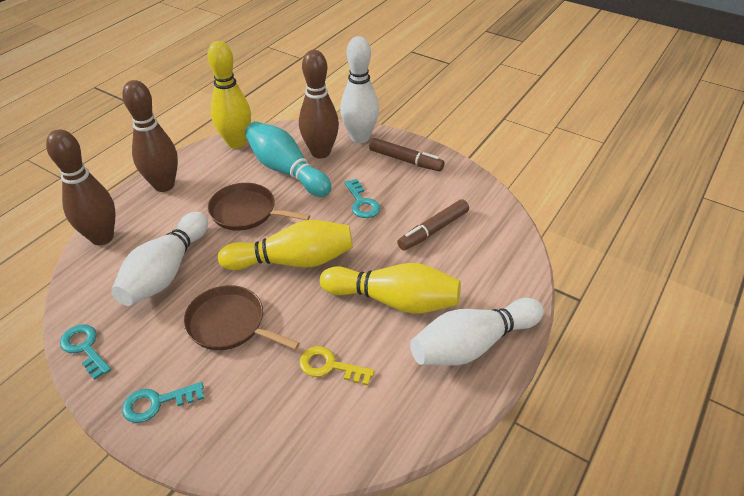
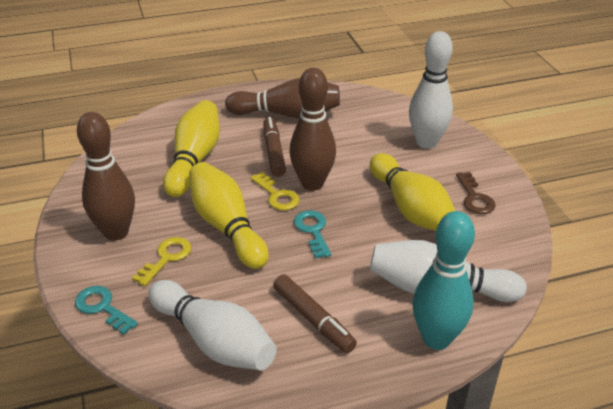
brown key: none = 0 -> [456,172,496,214] = 1
brown pan: [183,285,300,350] [208,183,310,231] = 2 -> none = 0
turquoise key: [60,324,111,380] [122,382,204,423] [344,179,380,218] = 3 -> [75,286,138,335] [294,210,332,258] = 2
yellow key: [299,346,374,386] = 1 -> [132,237,191,286] [250,172,300,210] = 2

